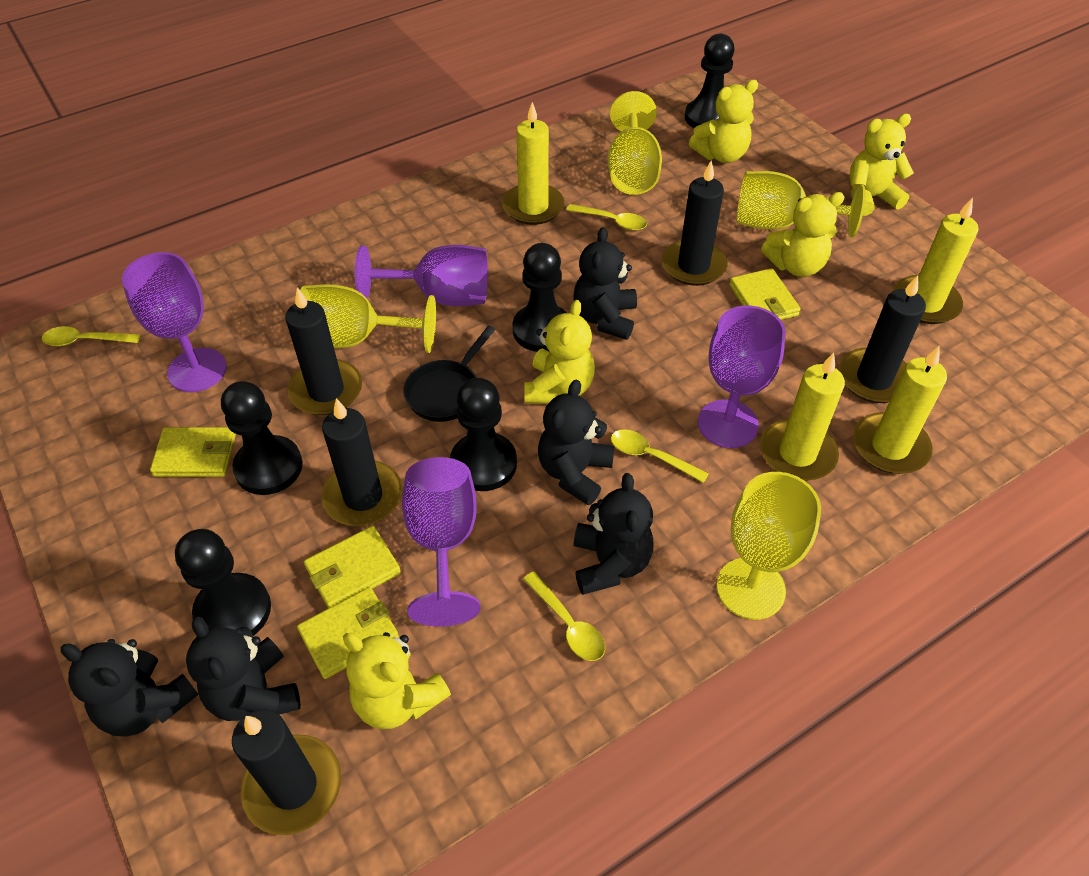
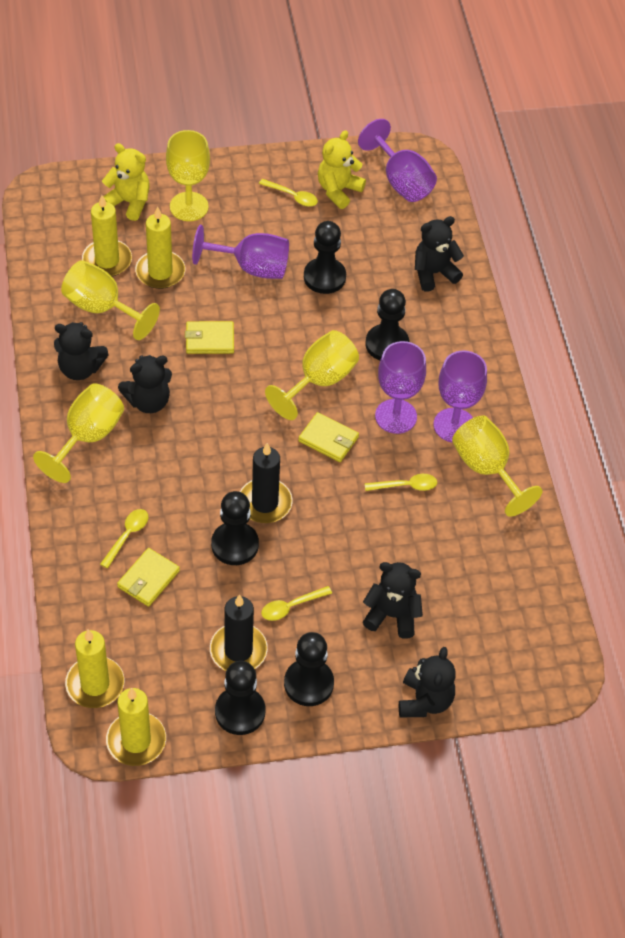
black candle: [232,709,341,835] [285,288,362,415] [321,398,402,526] [662,161,728,286] [839,275,926,403] = 5 -> [210,595,268,671] [240,443,293,523] = 2
black pan: [403,326,495,422] = 1 -> none = 0
yellow goblet: [300,284,436,353] [608,91,662,195] [716,472,821,620] [737,171,866,238] = 4 -> [33,383,124,483] [61,260,160,340] [166,130,210,221] [265,330,359,420] [452,415,542,516] = 5
yellow teddy bear: [343,632,451,729] [524,300,595,404] [689,80,758,163] [761,192,845,277] [849,114,914,216] = 5 -> [102,143,150,221] [318,130,366,209] = 2
yellow wallet: [150,427,236,477] [297,587,399,679] [304,526,401,608] [729,268,801,320] = 4 -> [117,548,180,607] [185,321,234,354] [298,412,359,462] = 3

